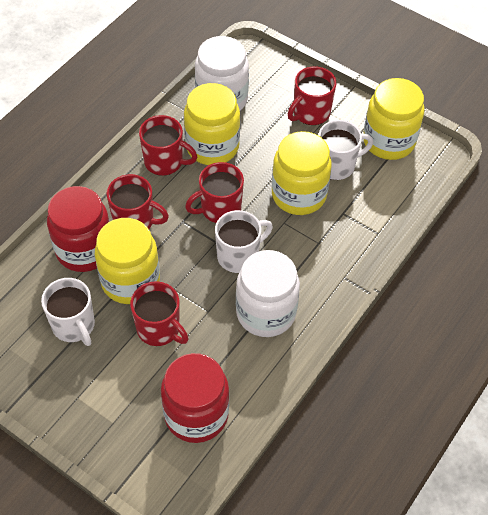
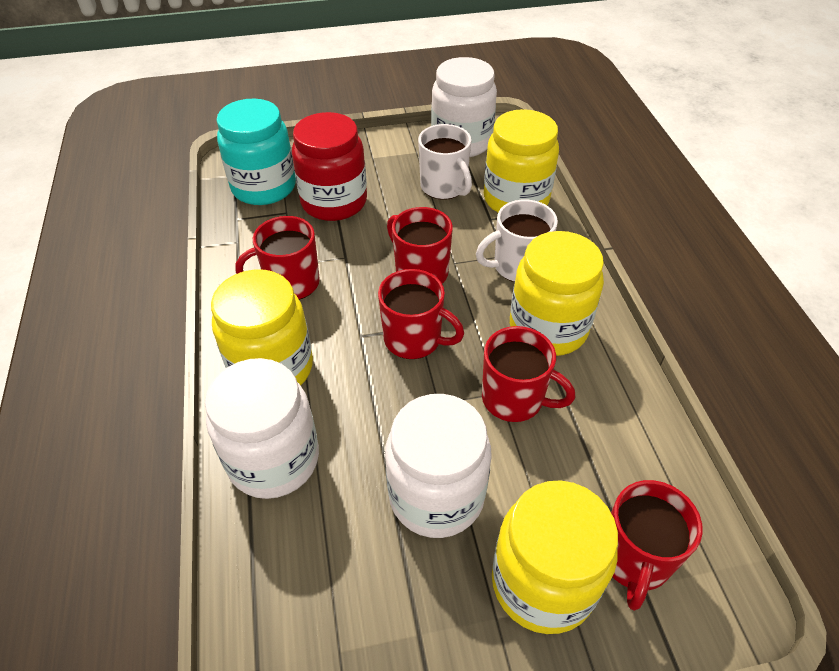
red jar: [47,186,110,272] [161,353,229,443] = 2 -> [292,112,367,221] = 1
turquoise jar: none = 0 -> [216,98,296,205] = 1
white jar: [195,36,249,111] [236,250,300,337] = 2 -> [205,358,319,499] [385,394,492,538] [431,57,497,157] = 3
white mug: [41,278,95,346] [215,210,273,273] [318,120,373,180] = 3 -> [418,124,472,200] [476,200,558,282] = 2

